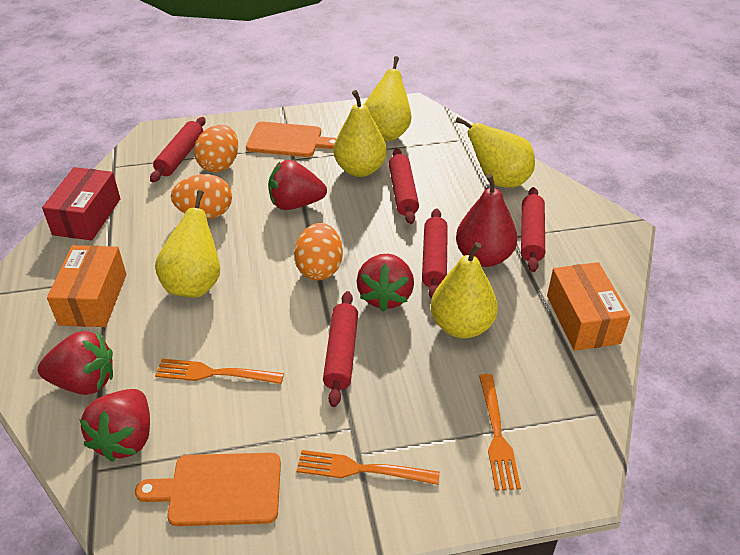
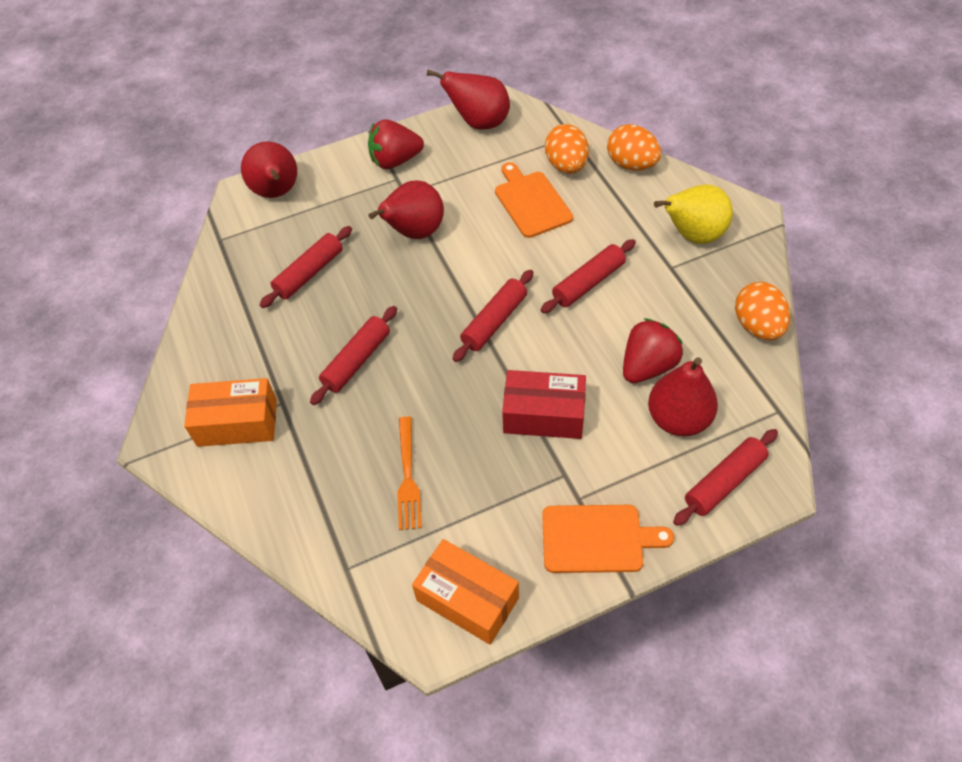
orange fork: [155,359,284,384] [296,450,440,485] [479,374,521,491] = 3 -> [397,416,422,530] = 1
red pear: [456,174,517,267] = 1 -> [241,141,297,198] [369,181,444,239] [427,70,510,129] [648,357,718,436] = 4
red strawberry: [38,331,113,395] [79,389,150,462] [268,160,327,210] [356,254,414,312] = 4 -> [368,119,424,169] [623,318,683,383] = 2
yellow pear: [155,190,220,298] [334,90,387,177] [364,56,411,141] [431,242,498,338] [455,117,535,188] = 5 -> [654,184,733,244] = 1

